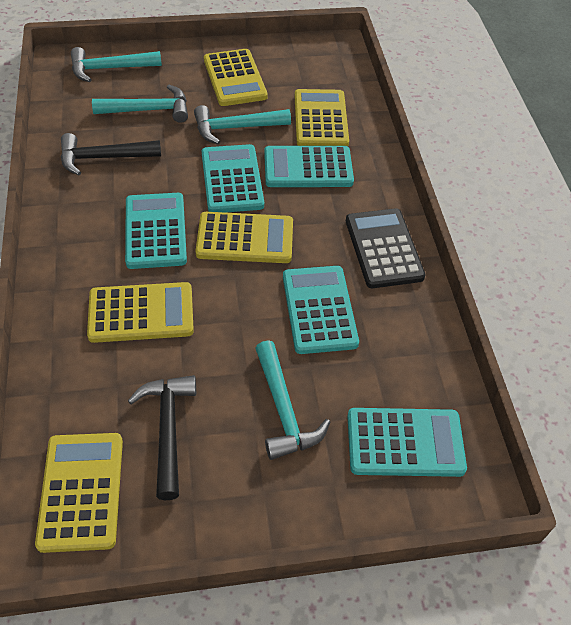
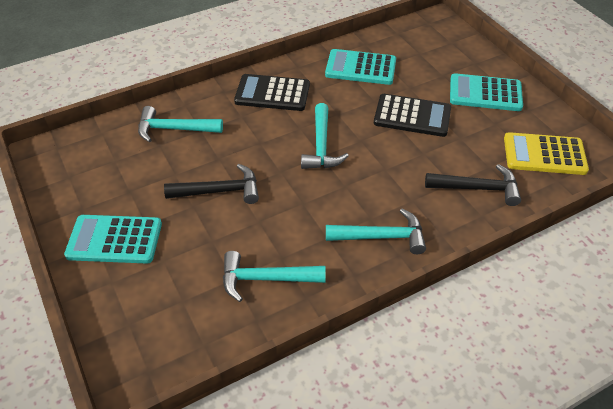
black calculator: [346,208,425,288] = 1 -> [234,74,310,111] [374,94,451,137] = 2
turquoise calculator: [125,193,187,269] [202,144,264,213] [264,146,354,187] [283,266,359,354] [347,408,467,477] = 5 -> [64,215,162,264] [325,49,396,85] [450,73,523,111] = 3
yellow calculator: [35,433,123,553] [87,282,194,343] [195,212,293,263] [204,49,268,106] [295,89,349,147] = 5 -> [504,132,589,175] = 1

